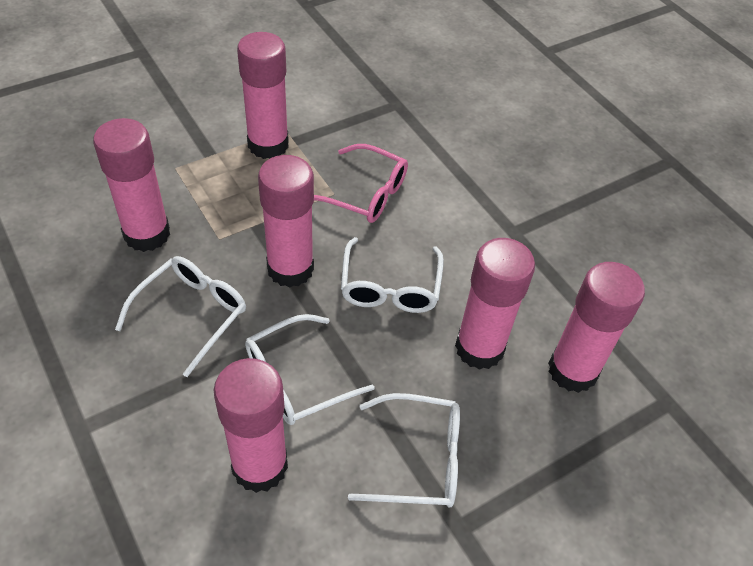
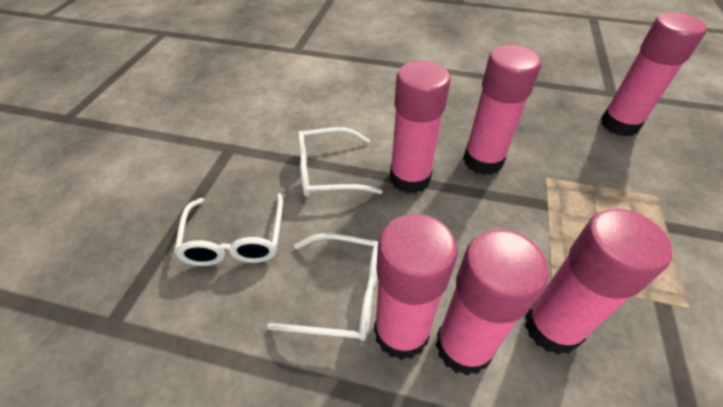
pink glasses: [314,144,408,223] = 1 -> none = 0
white glasses: [115,256,246,377] [245,314,375,425] [341,237,444,313] [348,393,460,508] = 4 -> [174,193,283,266] [267,233,378,341] [298,127,383,197] = 3

